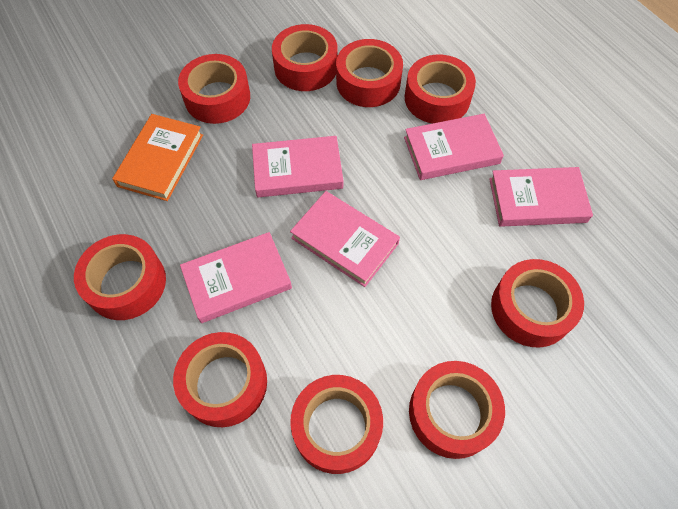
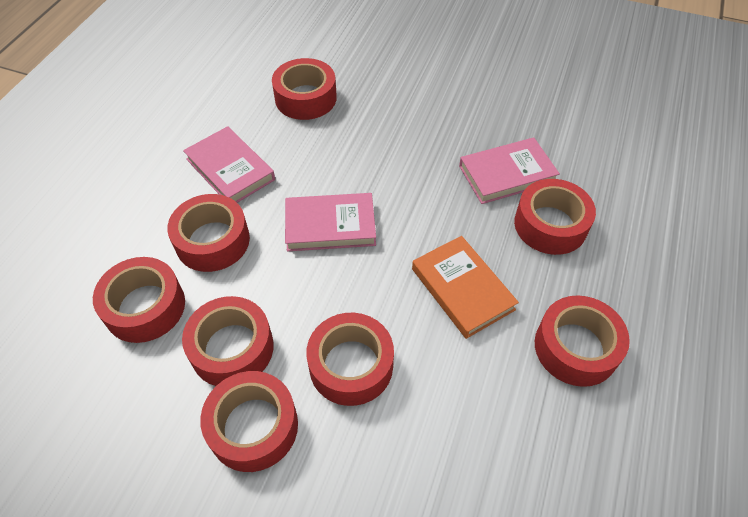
pink book: [180,232,292,323] [252,136,343,198] [290,191,400,287] [404,114,504,180] [489,167,593,227] = 5 -> [183,126,275,203] [285,193,376,251] [459,137,560,204] = 3
red tape: [74,234,166,320] [173,332,267,427] [178,54,250,124] [272,24,337,91] [290,375,383,474] [336,39,403,107] [405,55,476,124] [409,361,505,459] [491,259,584,347] = 9 -> [93,257,185,343] [167,194,250,272] [182,296,274,386] [200,371,298,472] [272,58,337,120] [306,313,394,406] [514,179,596,255] [535,295,630,387] = 8

